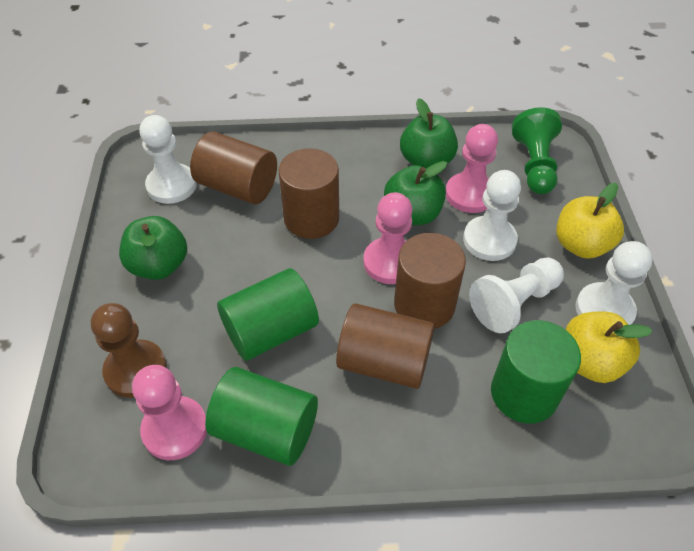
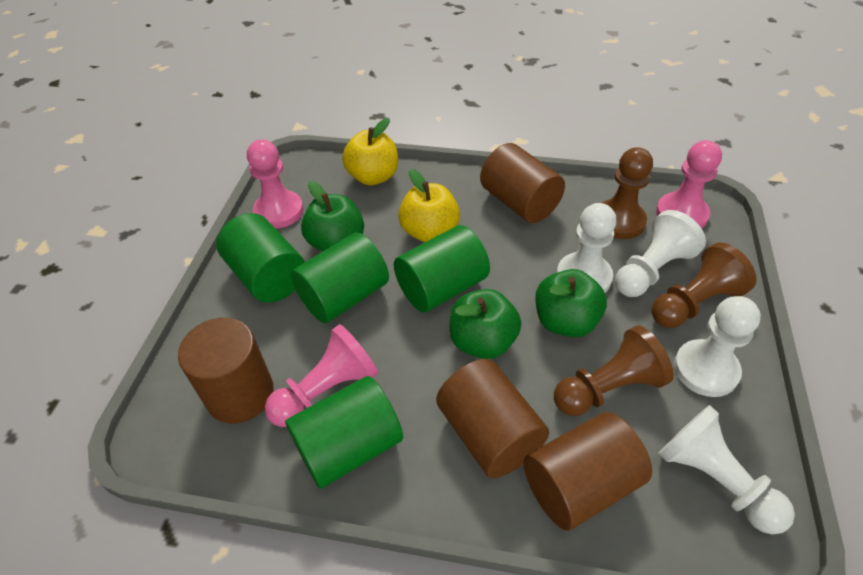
brown pawn: [91,303,167,398] = 1 -> [554,325,674,416] [602,147,653,239] [651,242,756,328] = 3
green cylinder: [205,367,318,466] [217,268,319,361] [491,320,581,424] = 3 -> [216,213,305,303] [285,376,403,489] [291,232,389,323] [394,225,490,313] = 4
green pawn: [512,107,562,194] = 1 -> none = 0

